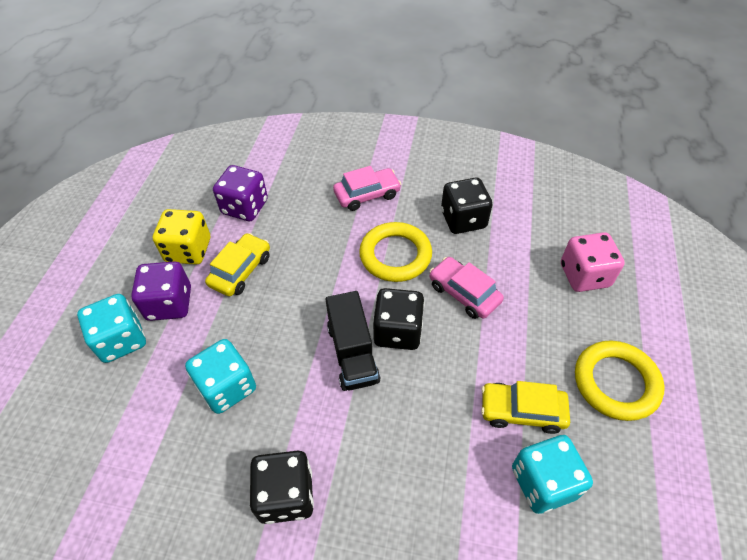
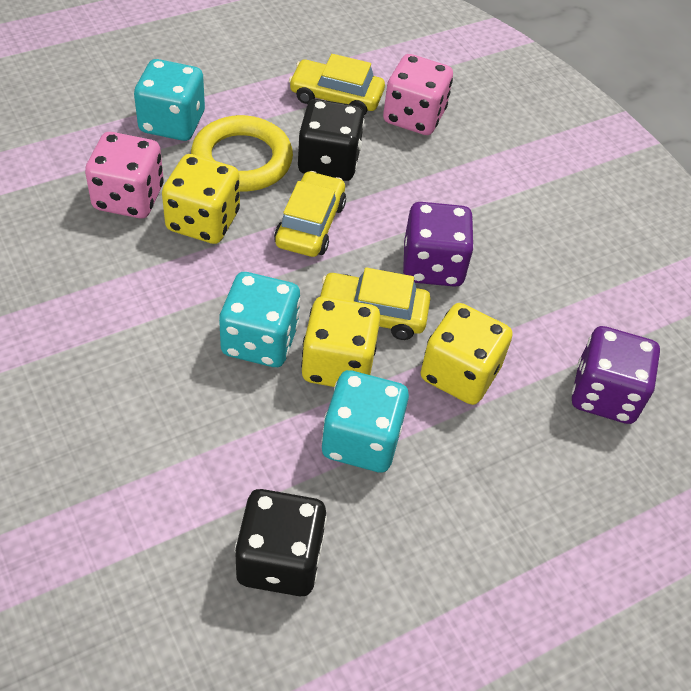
black dice: [250,451,314,524] [373,288,425,350] [441,178,492,234] = 3 -> [235,489,327,596] [298,99,365,181] = 2
black truck: [325,291,381,391] = 1 -> none = 0
pink car: [333,166,401,211] [430,257,504,319] = 2 -> none = 0
pink dice: [561,232,625,292] = 1 -> [85,132,164,218] [383,54,453,135] = 2
yellow car: [205,233,270,296] [481,381,570,434] = 2 -> [274,171,346,257] [289,54,385,115] [320,267,431,340] = 3
yellow dice: [153,209,210,265] = 1 -> [162,154,240,244] [301,296,381,387] [421,303,513,405] = 3
yellow ring: [359,222,432,282] [575,341,665,421] = 2 -> [191,115,293,192] = 1

